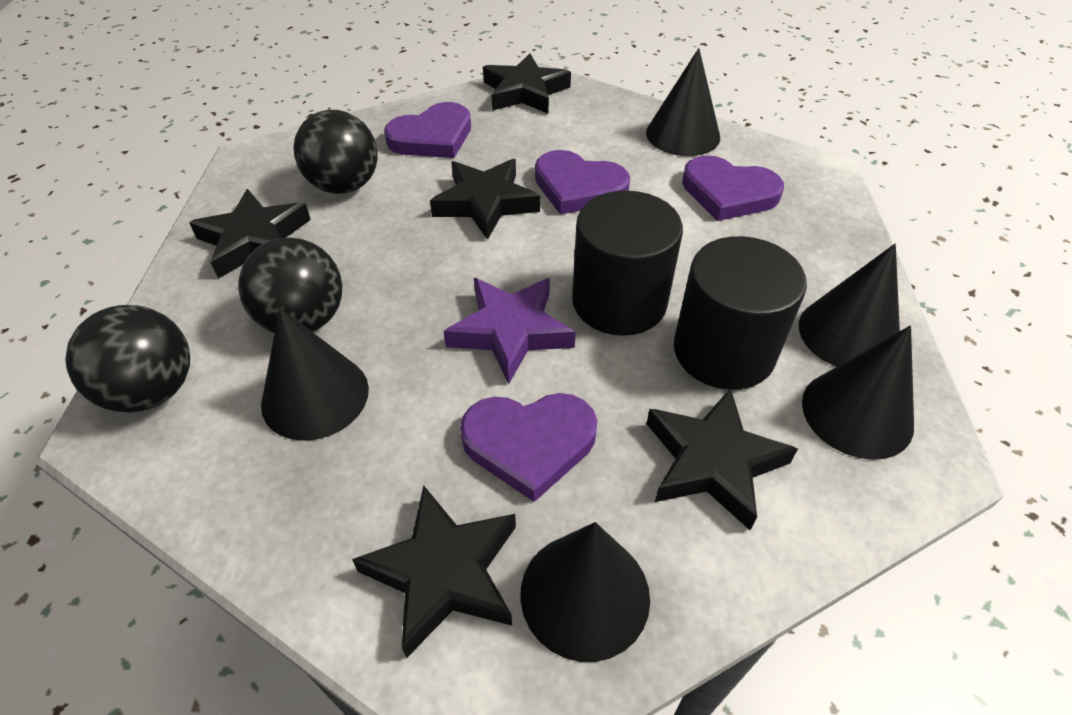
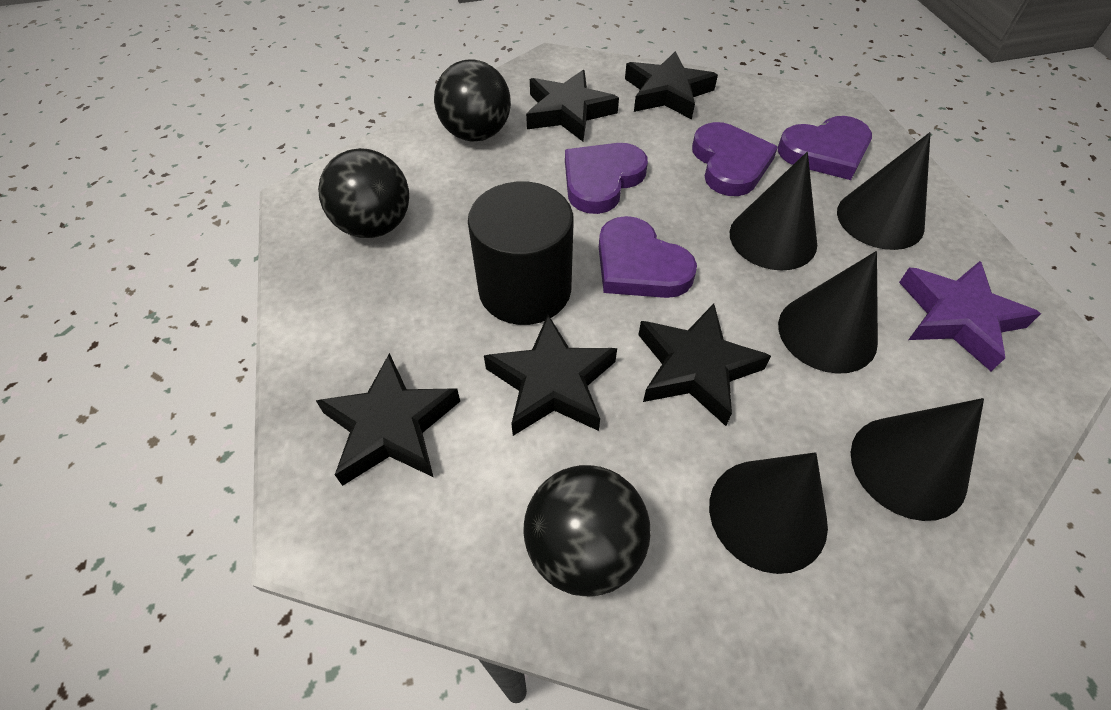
black cylinder: [572,190,683,336] [674,236,807,390] = 2 -> [468,182,574,325] = 1

